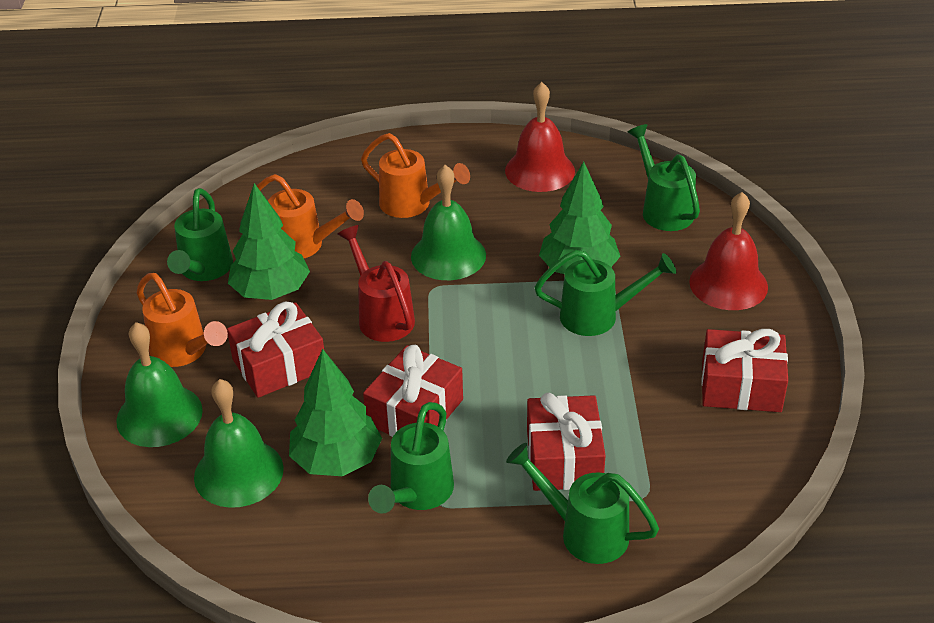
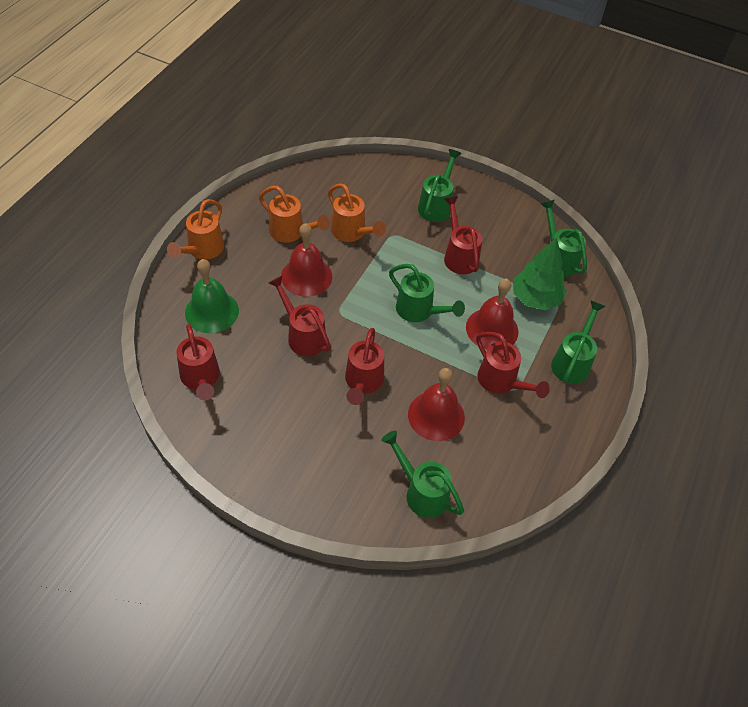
green bell: [116,322,203,447] [194,379,284,508] [411,165,486,280] = 3 -> [185,259,239,333] = 1
green tree: [228,183,310,300] [289,349,382,476] [539,161,621,274] = 3 -> [513,238,566,310] = 1
red bell: [505,82,575,192] [689,192,768,310] = 2 -> [281,223,332,297] [408,368,465,441] [466,279,518,350] = 3
red gift: [227,302,324,398] [363,345,463,437] [527,393,606,491] [701,329,788,412] = 4 -> none = 0
red watering can: [337,225,415,342] = 1 -> [176,324,220,400] [268,276,331,356] [345,328,384,405] [444,196,482,274] [476,332,550,398] = 5

